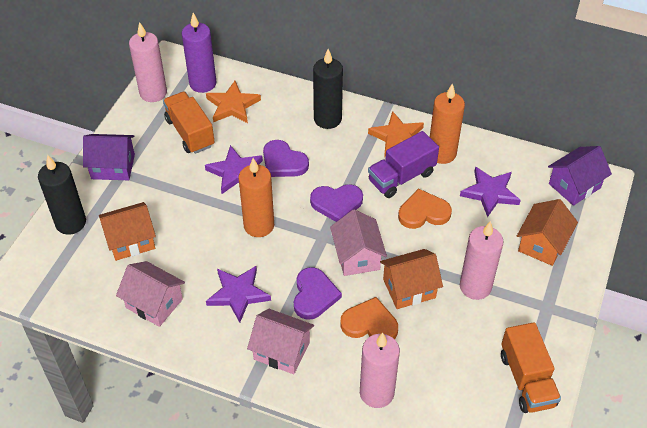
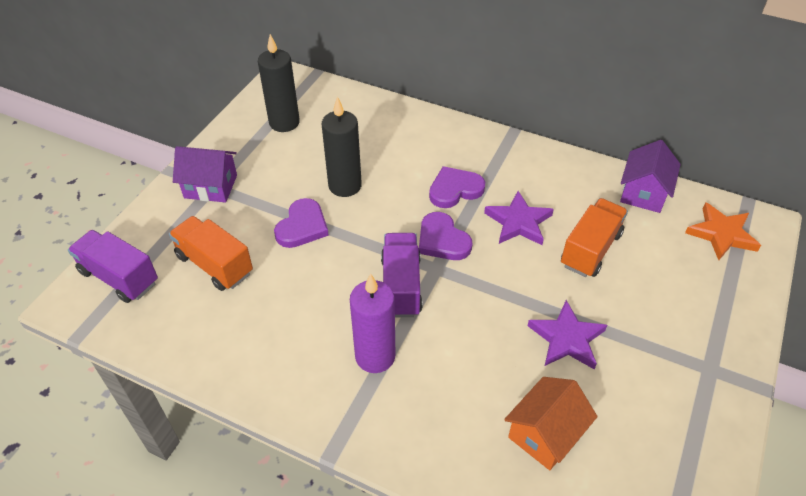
orange candle: [238,158,274,237] [430,83,465,164] = 2 -> none = 0
orange heart: [340,297,398,339] [398,189,452,229] = 2 -> none = 0
orange house: [99,202,156,261] [380,249,443,309] [517,199,578,266] = 3 -> [504,377,598,470] = 1
orange star: [206,81,261,123] [368,111,424,157] = 2 -> [685,202,761,260] = 1
pink candle: [129,22,167,102] [360,333,400,408] [460,221,503,300] = 3 -> none = 0
pink house: [116,261,185,327] [247,309,314,374] [330,209,387,276] = 3 -> none = 0
purple star: [205,145,263,194] [206,266,271,323] [460,167,521,217] = 3 -> [484,191,554,245] [527,300,607,370] = 2
purple truck: [368,131,439,198] = 1 -> [68,230,158,303] [381,233,423,317] = 2

